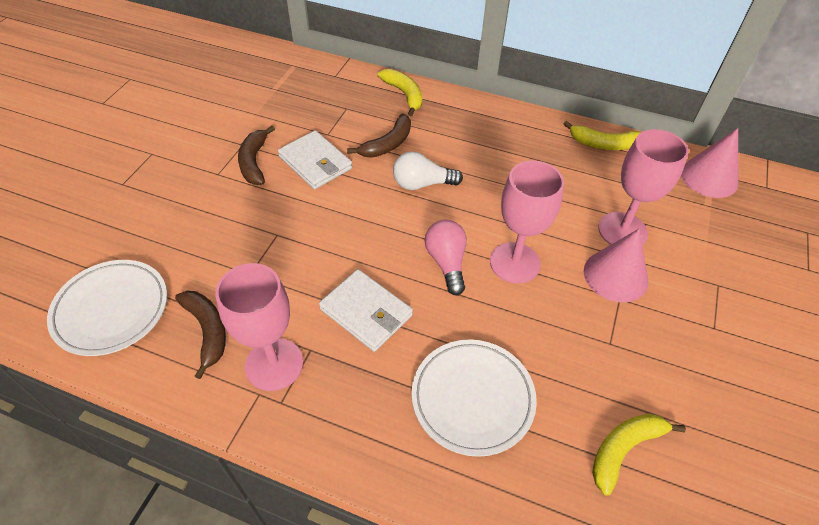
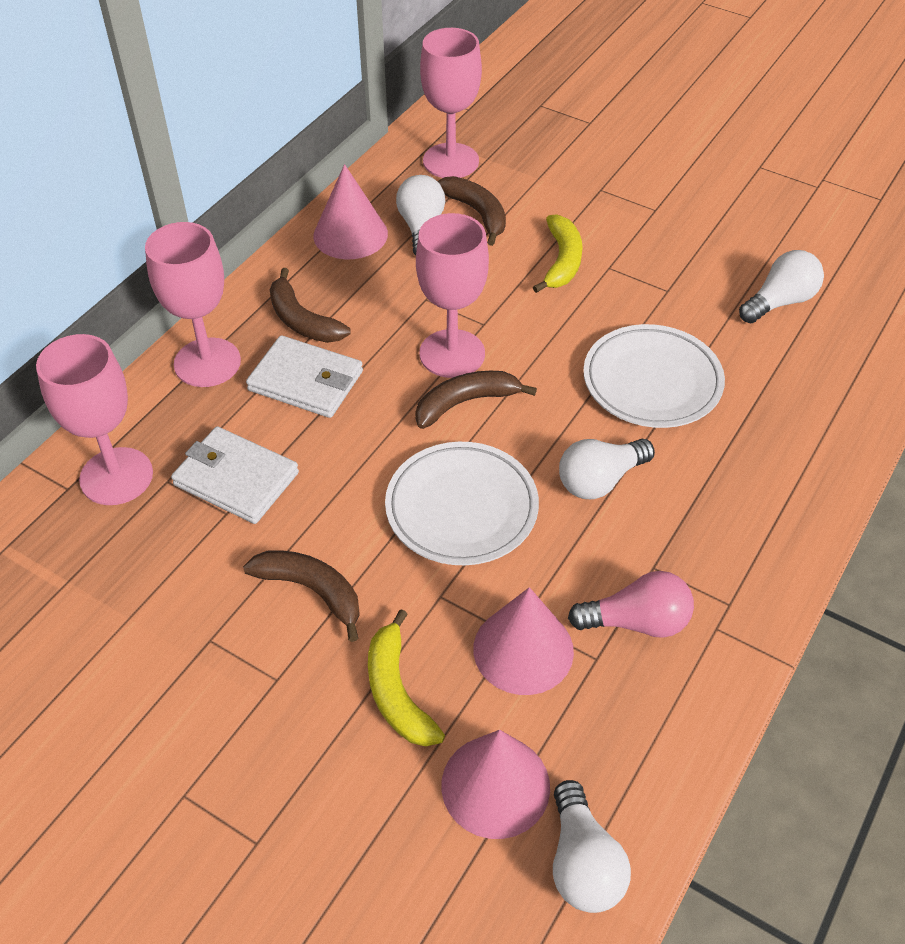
brown banana: [175,291,226,379] [238,126,275,185] [347,114,411,158] = 3 -> [243,550,360,642] [270,268,351,343] [415,371,537,429] [437,176,506,246] = 4
pink cone: [584,229,648,302] [681,128,738,198] = 2 -> [313,164,388,259] [441,730,550,839] [473,587,574,695] = 3
pink goblet: [215,263,303,391] [490,161,564,284] [598,129,689,245] = 3 -> [36,334,153,505] [145,222,241,387] [416,213,489,378] [420,28,482,178] = 4
white light bulb: [393,152,463,190] = 1 -> [396,175,445,255] [553,780,631,913] [559,439,655,499] [739,250,824,323] = 4
yellow banana: [378,69,422,117] [564,121,641,150] [592,414,686,496] = 3 -> [368,609,445,746] [533,214,583,293] = 2

